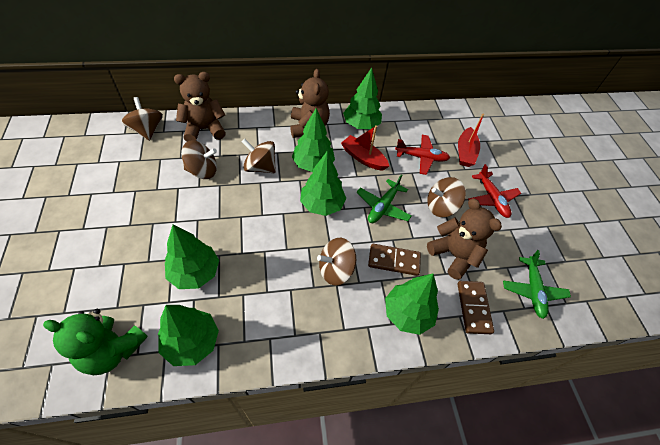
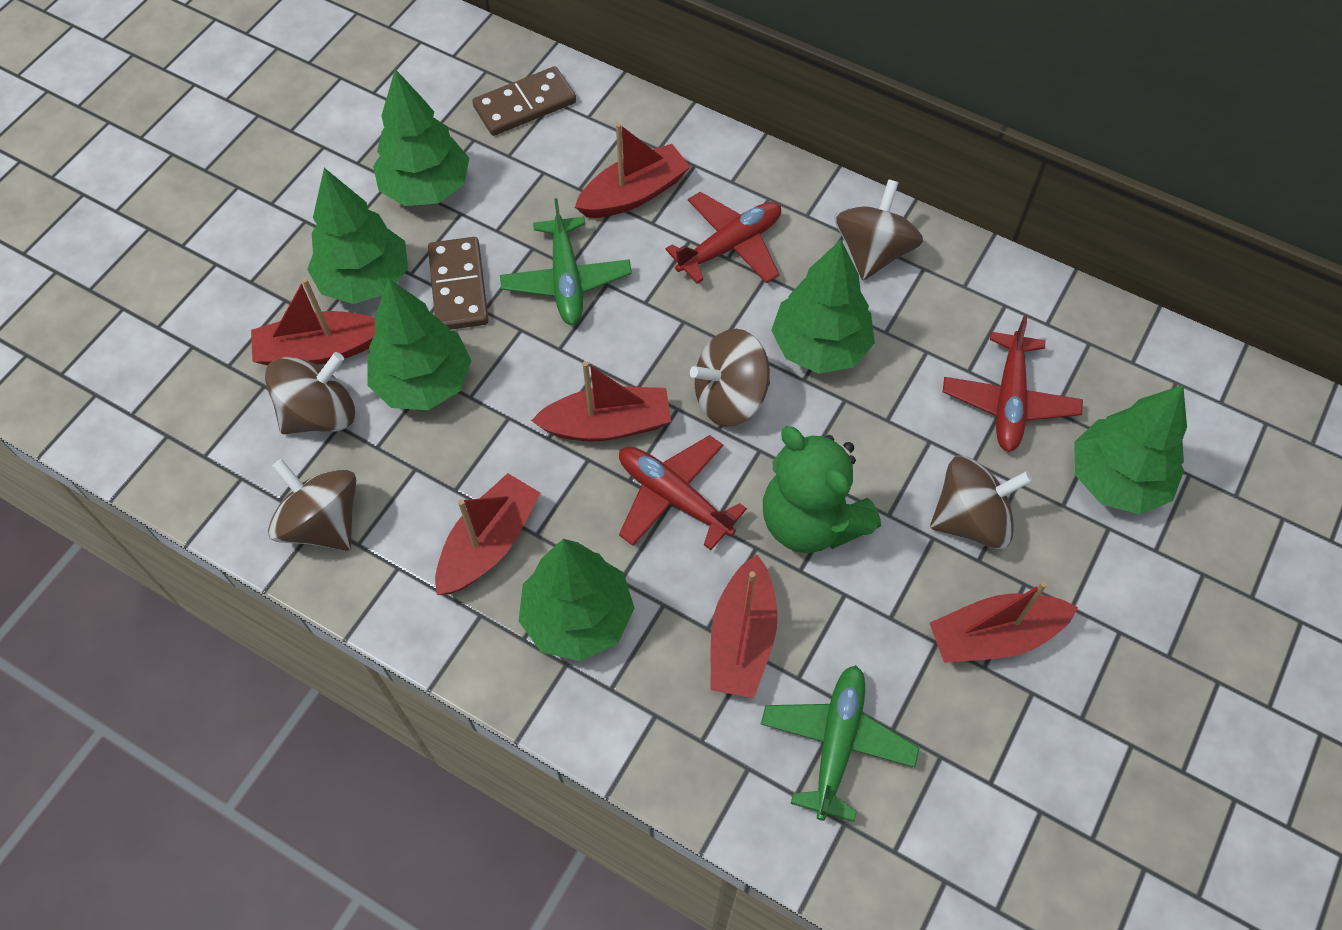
brown teddy bear: [174,72,226,142] [290,69,330,138] [427,199,502,280] = 3 -> none = 0
red boat: [341,125,389,171] [458,114,484,167] = 2 -> [251,278,375,366] [435,473,540,595] [531,361,671,441] [575,123,691,218] [710,555,778,698] [930,581,1078,663] = 6
red plane: [395,135,450,175] [468,164,521,218] = 2 -> [619,435,747,550] [665,192,781,284] [943,316,1083,452] = 3

